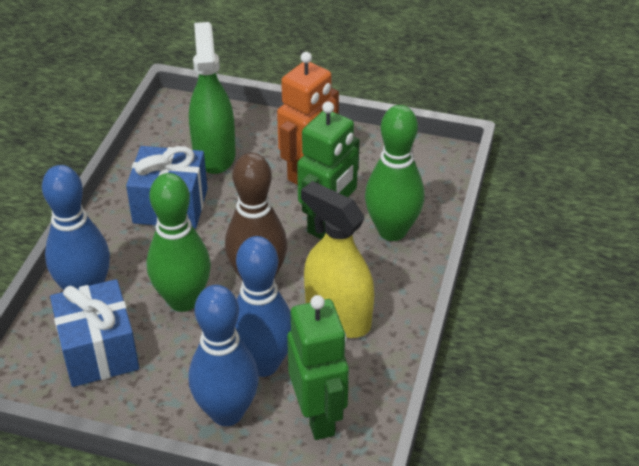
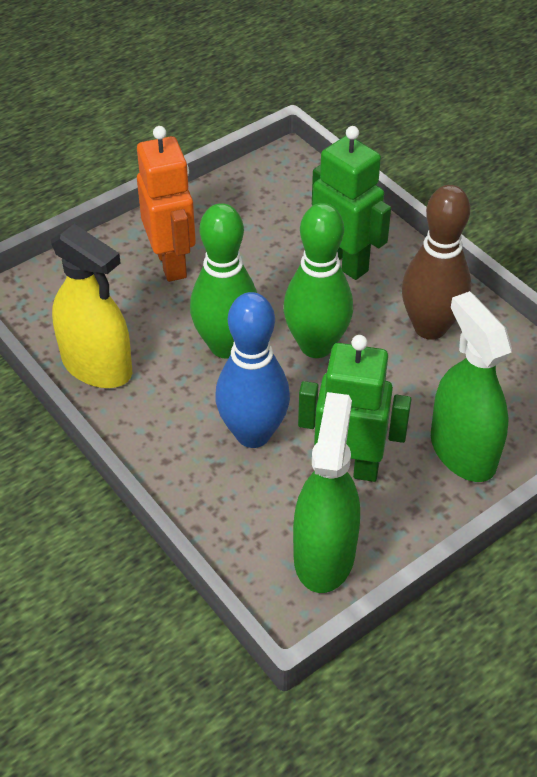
blue bowling pin: [42,165,110,290] [189,285,259,426] [235,236,291,377] = 3 -> [215,292,290,448] = 1
blue gift: [50,279,139,387] [126,146,208,229] = 2 -> none = 0
green spray bottle: [189,22,235,174] = 1 -> [293,392,360,593] [431,291,512,482] = 2

